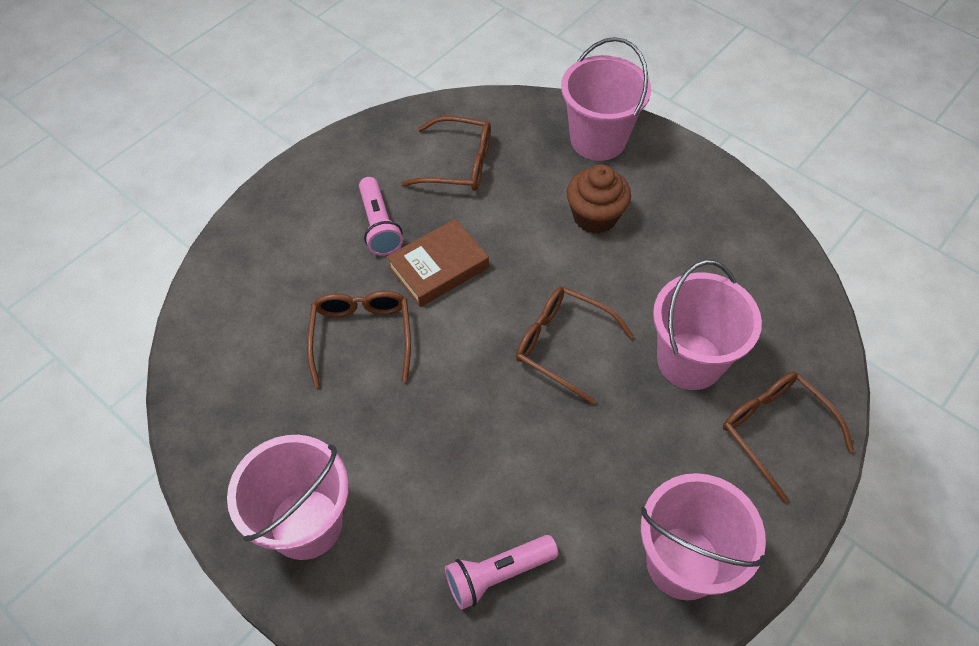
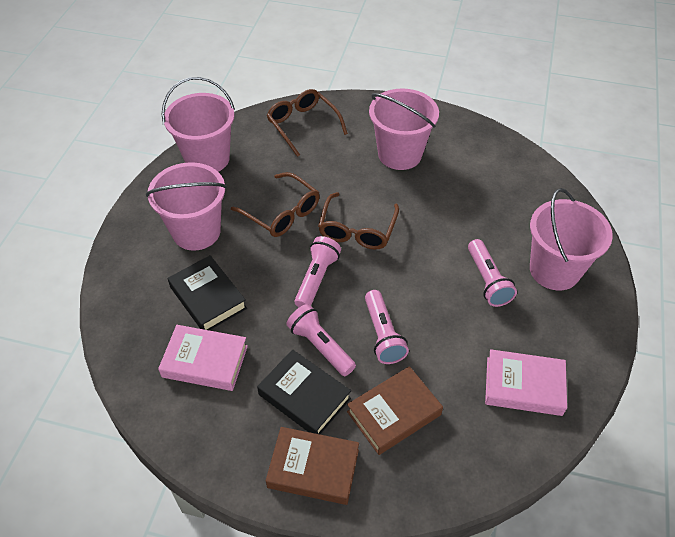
black book: none = 0 -> [168,255,247,330] [257,349,351,434] = 2
brown book: [387,219,489,307] = 1 -> [266,427,359,505] [347,366,443,455] = 2
brown cupcake: [567,164,631,234] = 1 -> none = 0
brown glasses: [307,291,411,387] [401,116,491,191] [516,287,634,405] [723,372,854,503] = 4 -> [231,172,319,237] [266,89,348,157] [318,192,399,250] = 3
pink book: none = 0 -> [158,325,248,391] [485,349,567,416] = 2
pink flashlight: [359,177,403,255] [445,535,558,610] = 2 -> [286,304,356,376] [295,236,341,307] [365,290,409,364] [468,239,517,307] = 4

